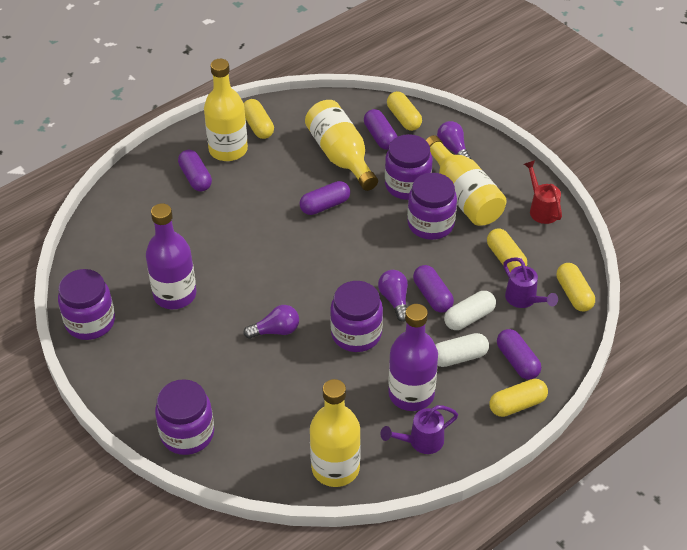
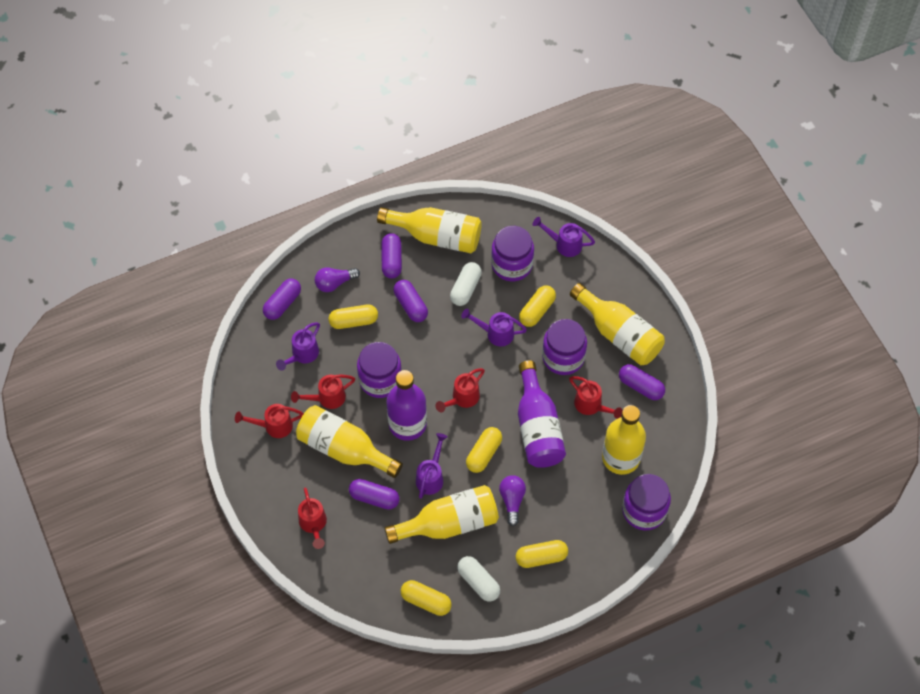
purple jar: [58,269,115,340] [155,379,214,455] [330,281,383,352] [385,134,432,200] [407,173,457,240] = 5 -> [357,342,402,398] [491,226,534,281] [542,319,587,375] [622,474,671,531] = 4
purple light bulb: [243,305,299,339] [378,270,408,322] [437,121,471,159] = 3 -> [315,267,360,292] [499,475,526,526] = 2
purple watering can: [380,405,458,454] [503,257,558,308] = 2 -> [276,322,320,371] [416,433,448,499] [461,309,527,347] [533,217,595,257] = 4
red watering can: [524,160,562,224] = 1 -> [235,404,304,438] [291,374,355,409] [298,487,327,549] [436,368,485,412] [569,376,622,419] = 5
yellow bottle: [204,59,248,161] [305,100,378,191] [310,379,361,487] [426,135,507,226] = 4 -> [296,405,403,478] [377,207,482,253] [384,485,499,544] [570,283,665,365] [602,405,646,475] = 5

